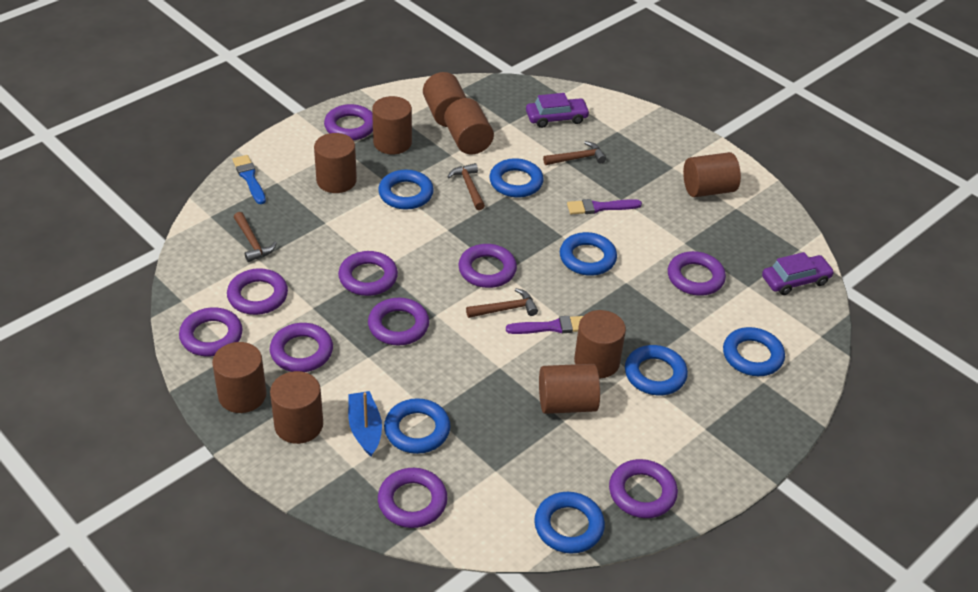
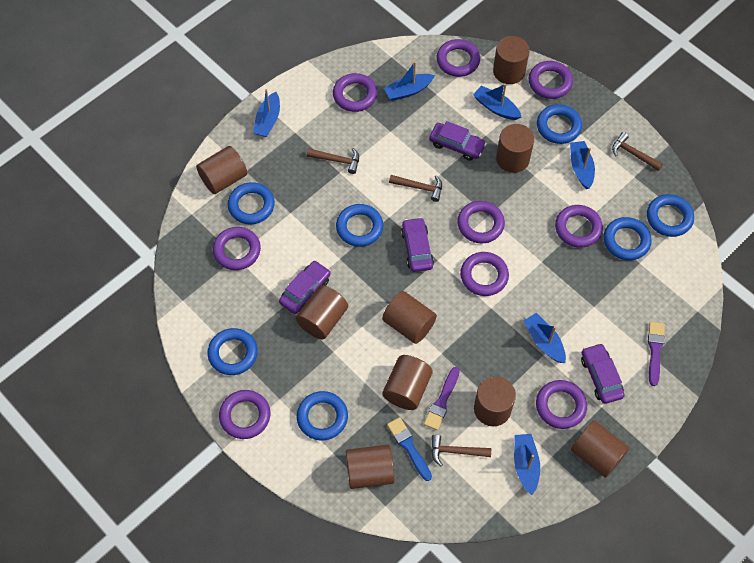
blue boat: [348,391,382,456] = 1 -> [253,89,280,137] [384,62,435,101] [473,84,521,120] [514,434,540,495] [523,313,566,363] [570,141,595,189] = 6
purple car: [526,93,590,128] [762,252,834,295] = 2 -> [279,261,331,314] [401,217,434,272] [429,121,487,161] [581,343,625,404] = 4
purple ring: [179,307,243,356] [227,268,288,315] [270,323,333,372] [324,104,373,140] [338,251,398,296] [368,298,429,346] [378,468,448,528] [458,244,517,288] [609,459,678,518] [668,251,726,296] = 10 -> [213,227,261,270] [219,390,270,439] [333,73,377,112] [437,39,480,77] [457,201,505,243] [460,252,509,296] [529,61,573,99] [536,380,587,429] [555,205,603,248] = 9

